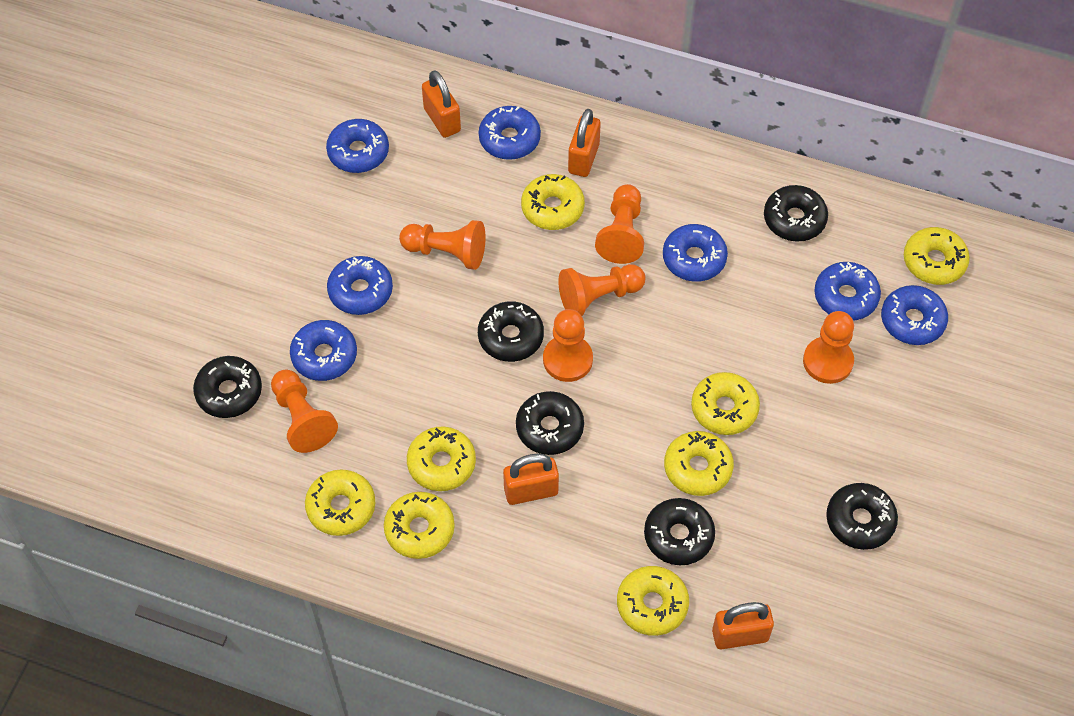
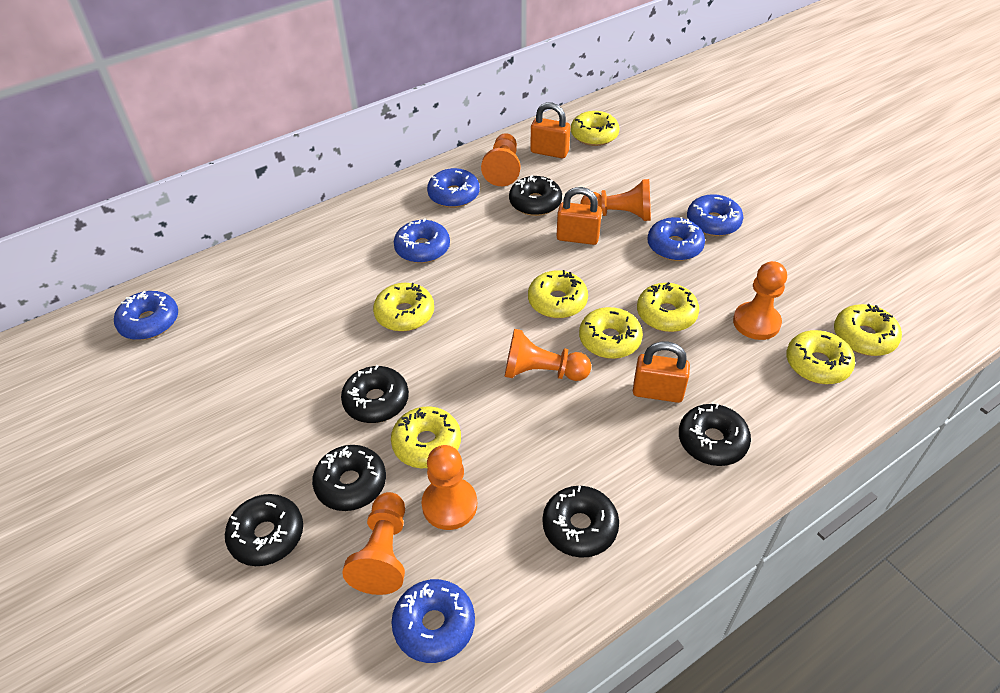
blue donut: [290,320,357,381] [326,119,389,173] [327,256,393,315] [479,106,541,160] [663,224,728,282] [814,262,881,320] [881,285,948,345] = 7 -> [114,291,178,340] [392,579,475,663] [394,218,450,263] [427,168,480,208] [647,217,705,261] [687,194,743,236] = 6
orange padlock: [422,70,461,138] [503,453,559,505] [568,109,601,177] [712,602,774,649] = 4 -> [530,102,570,158] [557,187,602,245] [633,342,690,403] = 3

